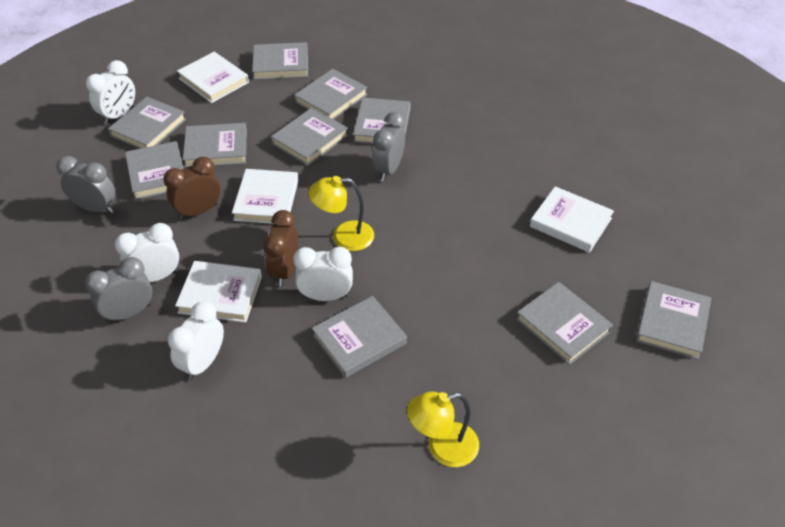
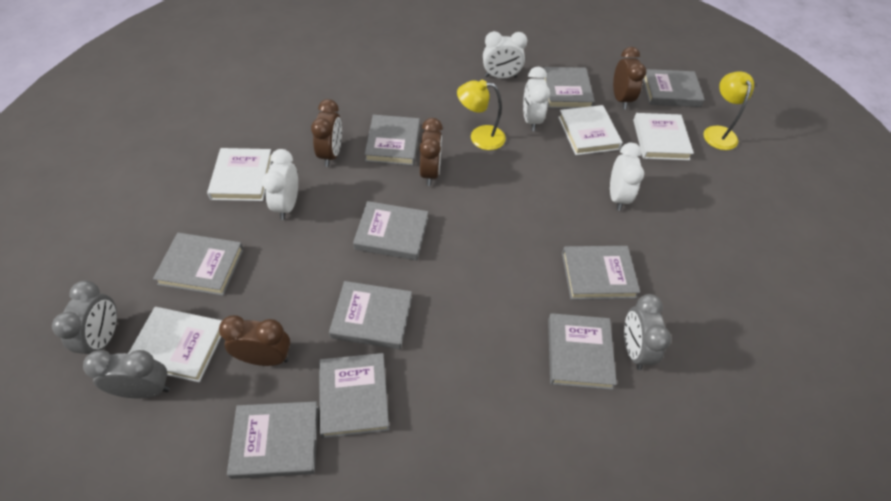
brown clock: [163,157,221,220] [263,210,298,287] = 2 -> [219,315,290,366] [311,99,342,167] [419,118,443,186] [613,47,646,109] = 4

